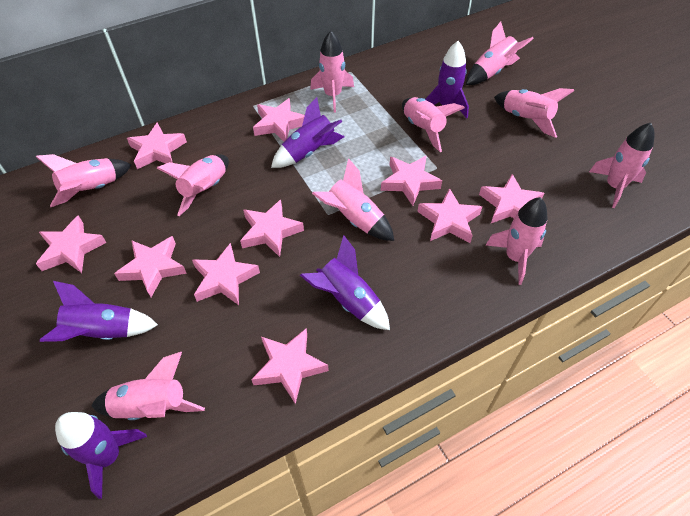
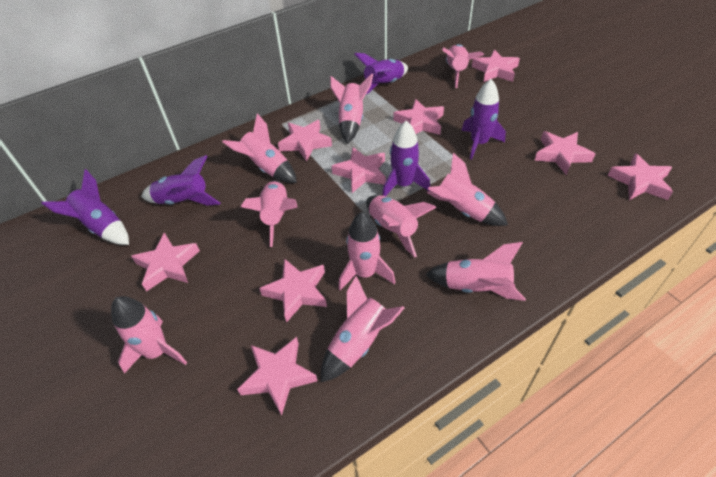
pink star: [36,215,107,273] [114,236,187,297] [127,123,187,169] [192,243,260,305] [240,199,304,257] [251,329,329,404] [253,98,305,142] [381,156,442,206] [418,188,482,243] [479,174,544,223] = 10 -> [131,233,200,291] [237,337,318,416] [259,259,327,323] [278,120,332,162] [331,147,386,193] [393,99,444,135] [472,49,520,82] [534,131,595,175] [608,153,673,200] = 9

